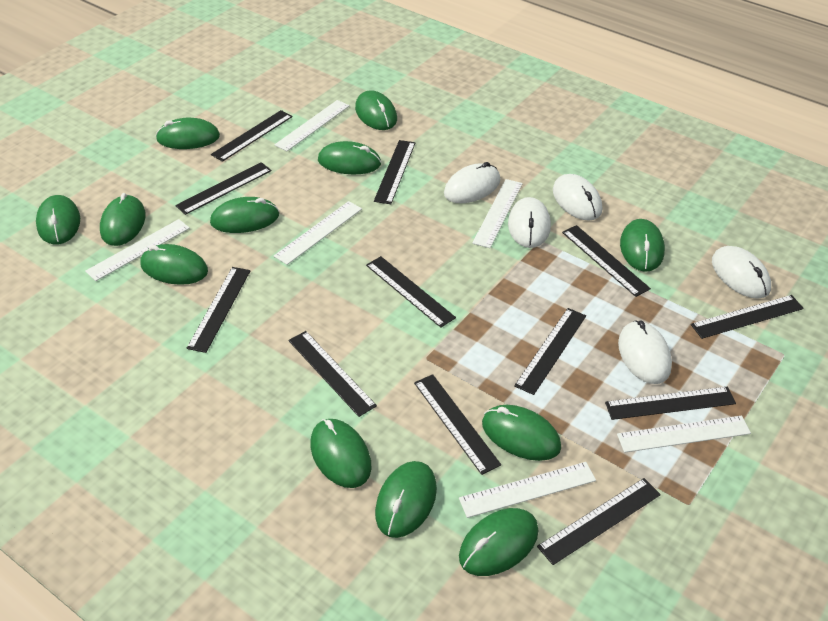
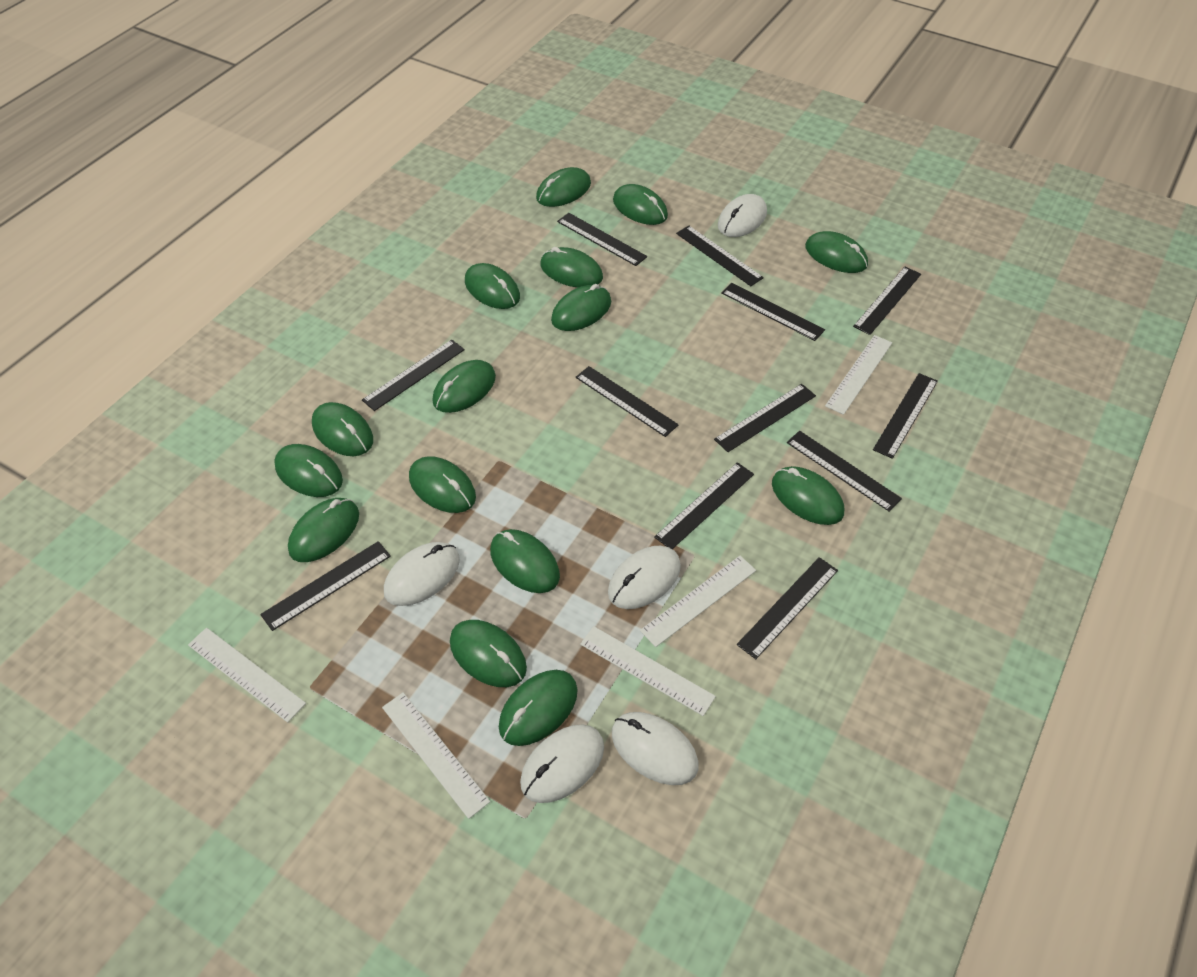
green mouse: [36,195,80,245] [100,193,146,246] [140,244,208,285] [156,118,220,149] [210,197,279,233] [310,419,371,488] [318,141,381,174] [355,90,397,130] [375,461,437,538] [459,508,539,576] [482,405,561,461] [620,219,665,272] = 12 -> [274,444,343,497] [288,498,359,562] [312,402,373,456] [409,456,476,513] [432,360,496,413] [450,620,527,687] [465,263,520,309] [490,529,560,593] [499,670,578,746] [536,167,591,207] [540,247,603,288] [551,284,611,331] [613,184,668,225] [772,466,844,525] [805,231,868,273] = 15
white ruler: [85,219,190,281] [274,100,350,151] [274,201,362,265] [459,462,596,518] [472,179,523,248] [617,415,751,453] = 6 -> [188,628,306,722] [382,692,490,819] [580,626,716,716] [640,556,756,647] [825,335,892,415] = 5

